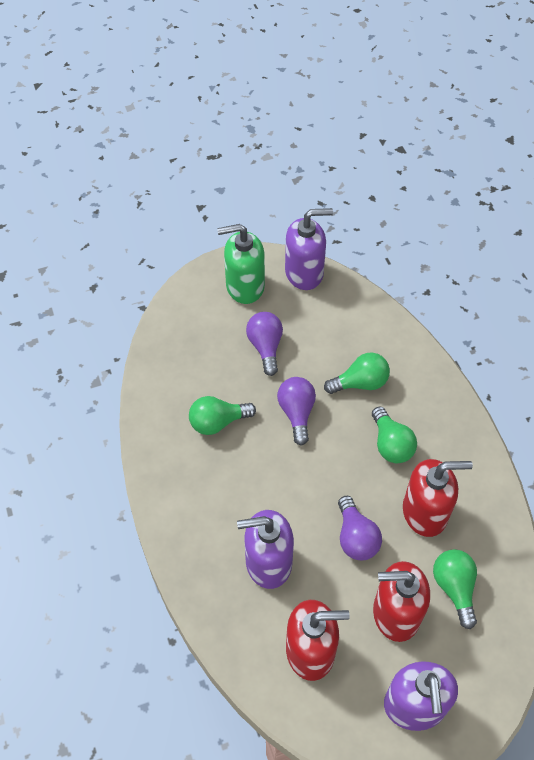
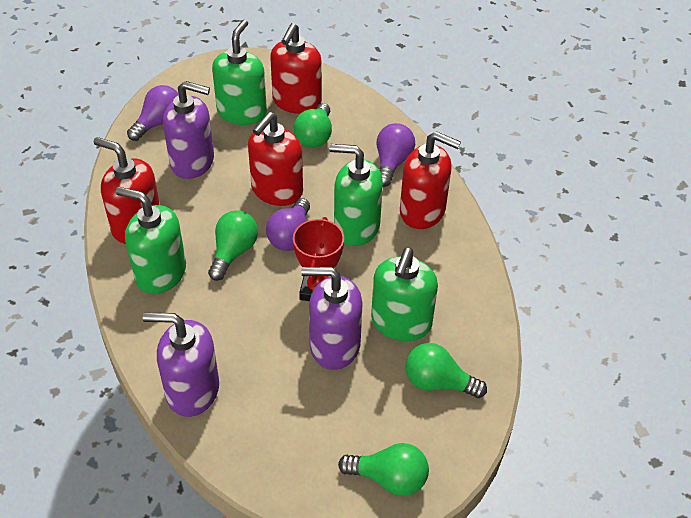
green soap dispenser: [217,224,265,304] = 1 -> [116,187,186,294] [212,19,267,125] [329,144,383,246] [371,248,438,341] = 4
red soap dispenser: [286,600,350,681] [373,561,430,642] [403,459,473,537] = 3 -> [94,137,160,244] [248,112,303,206] [270,23,322,114] [400,131,461,229] = 4
red trophy: none = 0 -> [293,217,344,301] = 1

